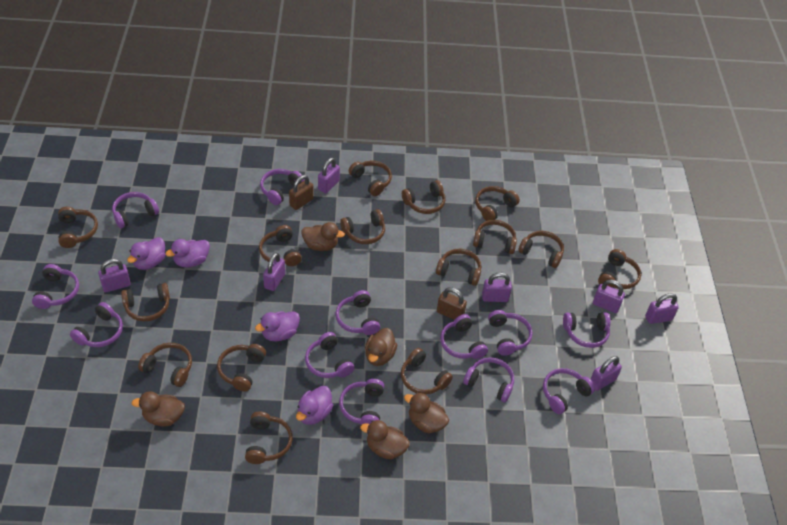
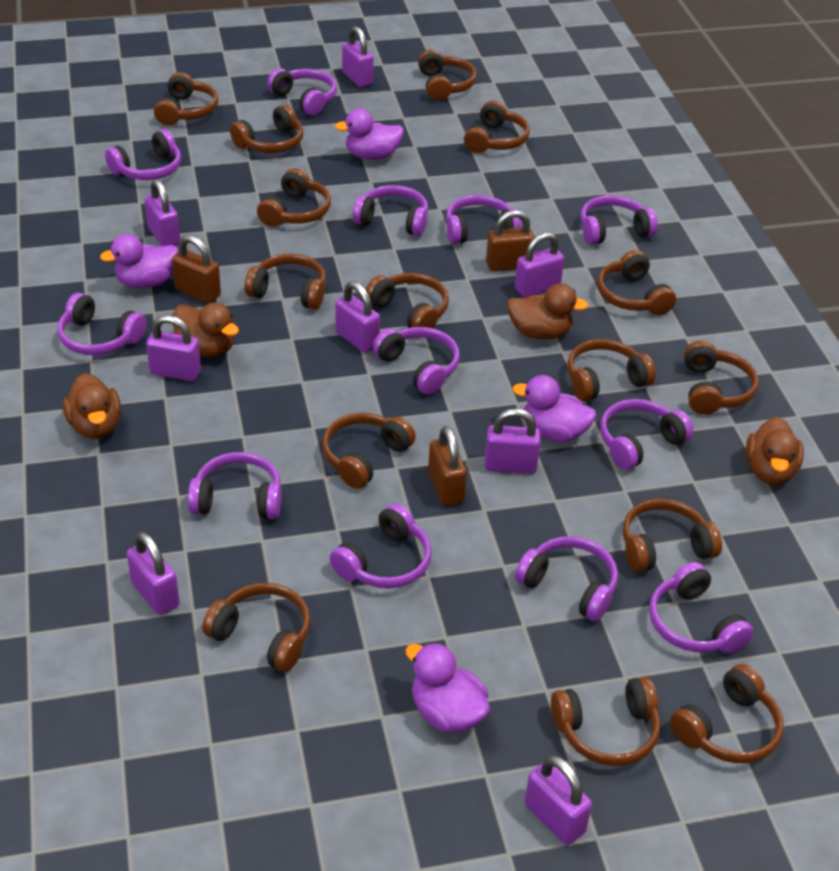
brown duck: [131,391,185,427] [301,222,345,251] [360,420,410,459] [365,328,397,366] [404,393,449,434] = 5 -> [63,373,121,439] [173,302,239,357] [507,283,588,340] [746,417,804,484] = 4
brown padlock: [289,175,314,210] [437,287,467,320] = 2 -> [172,235,221,303] [428,426,467,506] [486,210,535,271] = 3
purple padlock: [98,259,131,292] [263,253,285,291] [318,158,340,193] [482,272,512,302] [591,356,622,391] [593,280,625,313] [645,293,679,324] = 7 -> [127,532,180,615] [145,179,180,246] [146,315,201,382] [335,281,380,353] [342,26,374,87] [485,408,540,474] [515,233,564,298] [525,755,592,845] = 8

